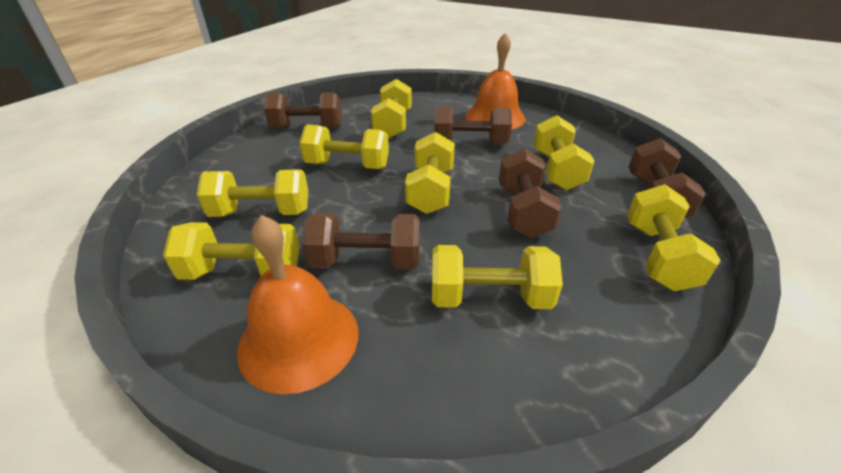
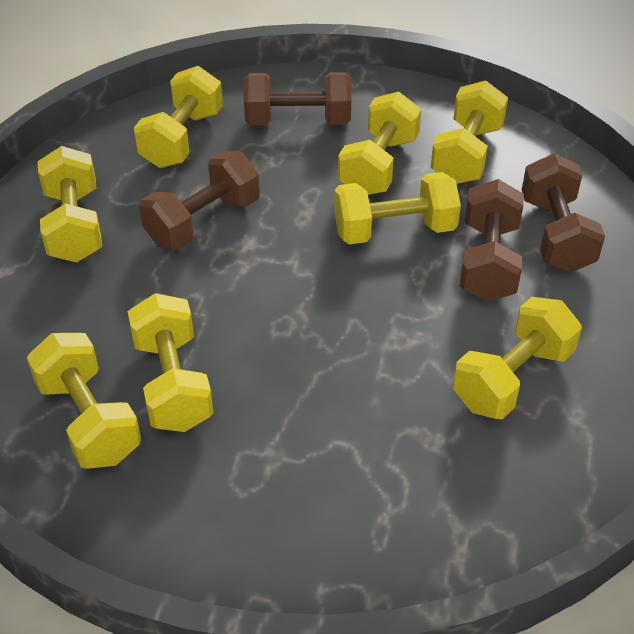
brown dumbbell: [264,92,342,128] [302,213,420,269] [434,106,512,145] [499,148,562,238] [629,138,706,218] = 5 -> [139,151,260,250] [244,72,351,125] [460,179,524,302] [522,153,605,273] = 4
orange bell: [237,215,358,394] [465,33,525,130] = 2 -> none = 0

